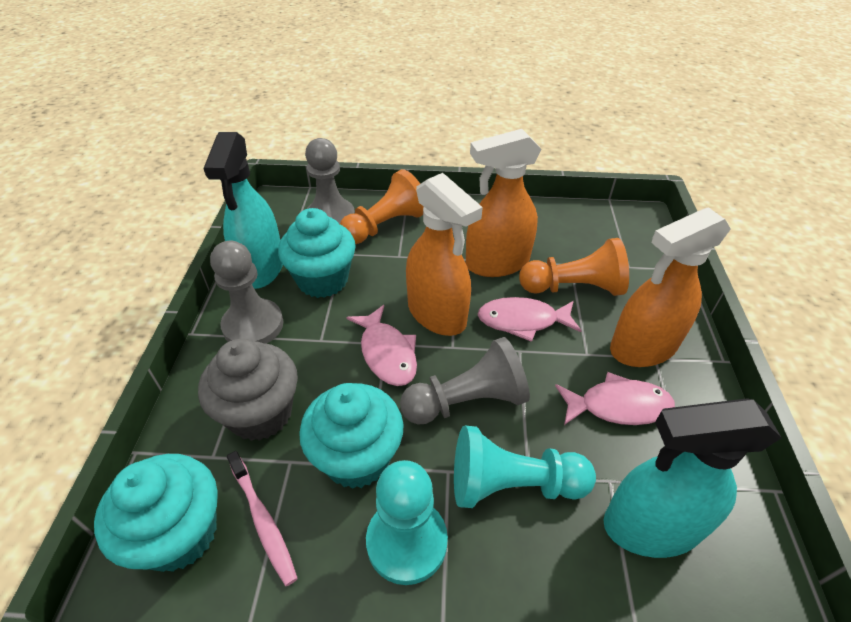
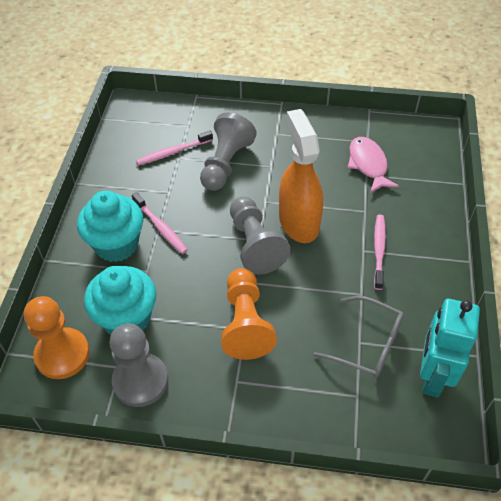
grey cupcake: [198,339,298,441] = 1 -> none = 0
grey glasses: none = 0 -> [313,296,404,378] = 1
orange spray bottle: [406,173,483,336] [466,129,541,277] [610,207,731,367] = 3 -> [279,109,323,243] = 1
pink fish: [346,305,417,386] [477,297,582,342] [555,372,675,425] = 3 -> [348,137,399,193] = 1
pink toothbrush: [227,451,298,586] = 1 -> [132,192,188,254] [136,131,213,165] [374,215,386,290] = 3
turquoise cupcake: [94,454,218,572] [278,208,356,298] [299,383,404,489] = 3 -> [77,191,143,262] [84,266,156,334] = 2
turquoise pawn: [366,460,448,585] [454,426,596,508] = 2 -> none = 0
turquoise robot: none = 0 -> [420,299,480,398] = 1
turquoise spray bottle: [203,132,283,289] [603,398,782,558] = 2 -> none = 0

